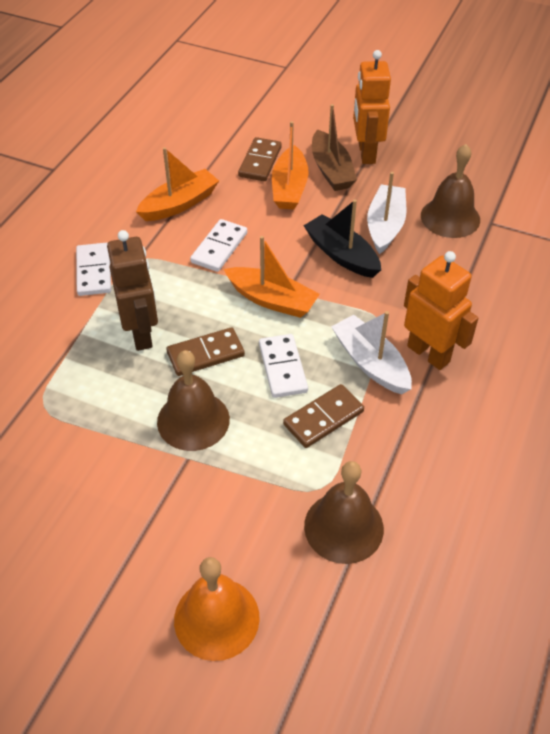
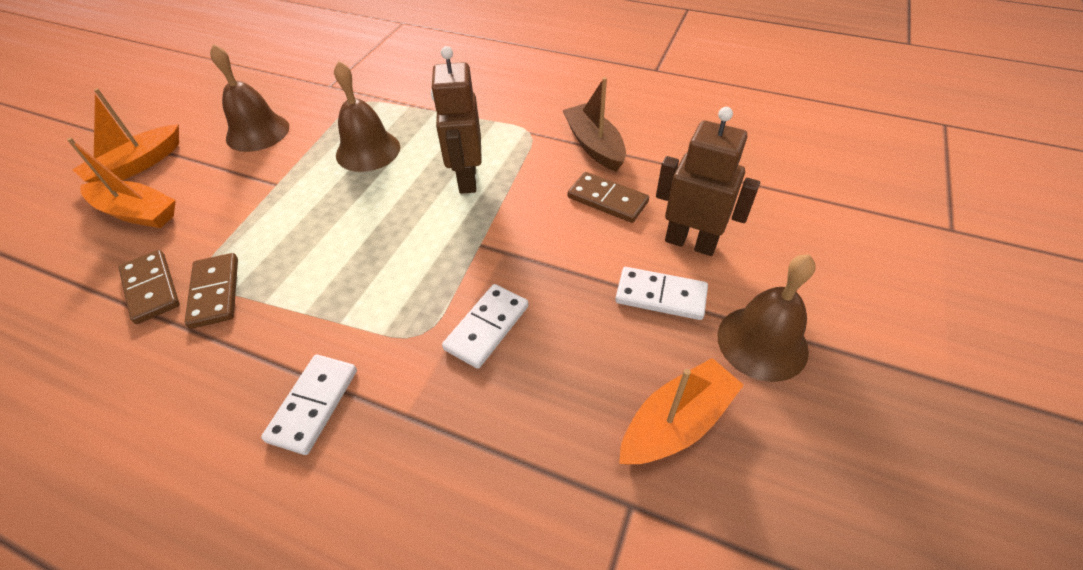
black boat: [304,199,381,278] = 1 -> none = 0
brown robot: [107,230,158,351] = 1 -> [431,46,482,194] [656,107,760,256] = 2
orange bell: [174,557,260,661] = 1 -> none = 0
orange robot: [353,50,391,164] [404,251,478,370] = 2 -> none = 0
white boat: [331,311,412,394] [367,172,406,254] = 2 -> none = 0

